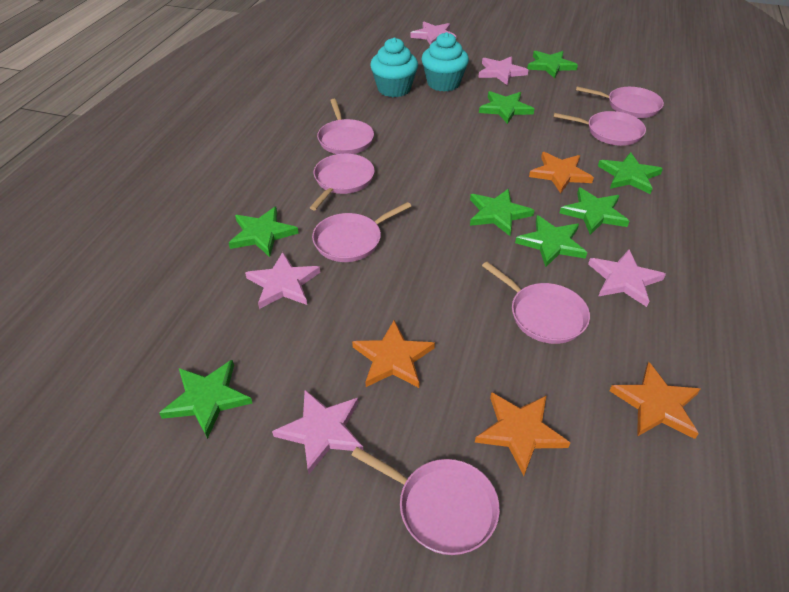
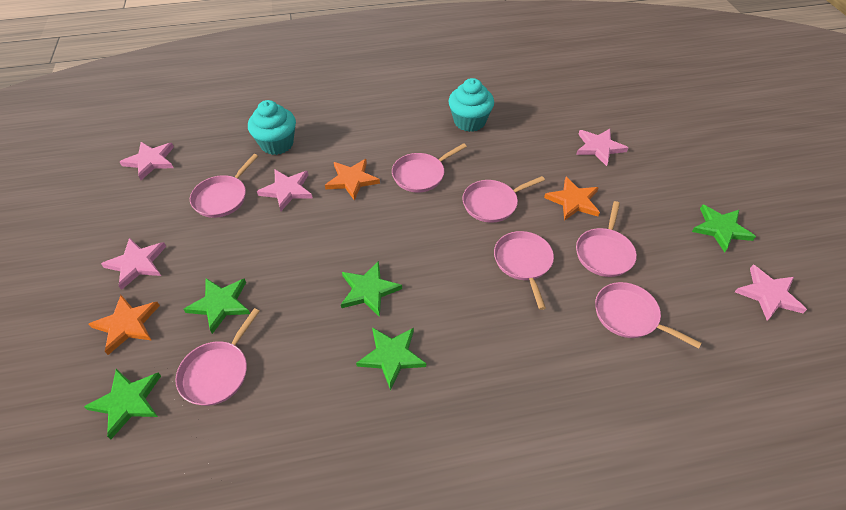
green star: [159,360,252,439] [229,207,299,257] [470,189,534,236] [479,91,534,124] [515,215,587,267] [527,51,578,78] [560,187,629,235] [598,152,663,194] = 8 -> [84,369,161,439] [184,278,250,334] [341,261,402,317] [356,327,426,390] [692,204,756,252] = 5
orange star: [352,320,435,388] [475,392,570,476] [529,152,594,194] [609,362,700,439] = 4 -> [89,295,160,355] [325,159,380,200] [544,177,600,221] = 3

